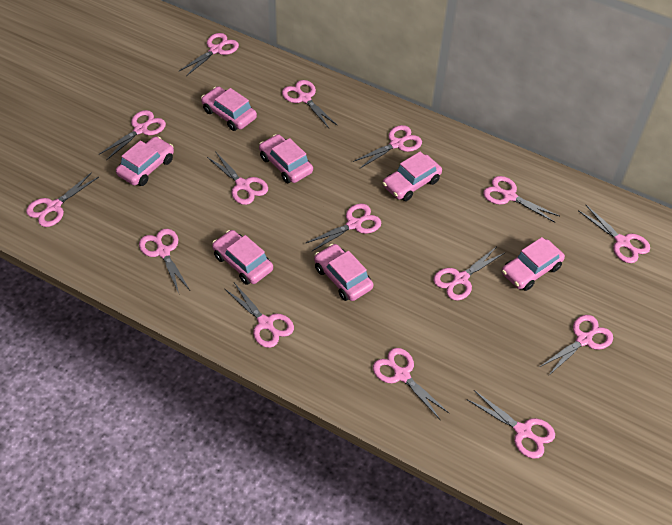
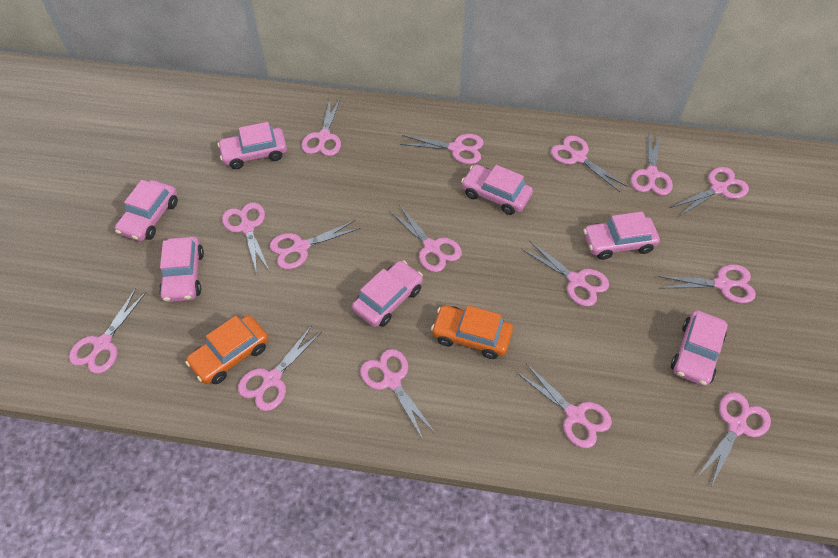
orange car: none = 0 -> [185,315,268,384] [431,305,513,359] = 2

